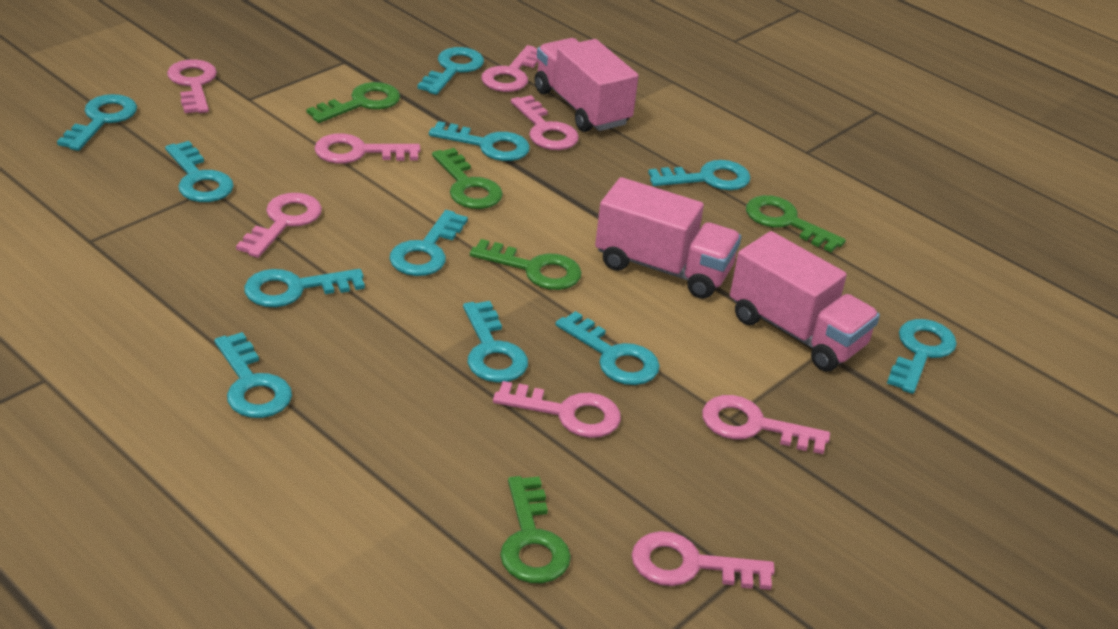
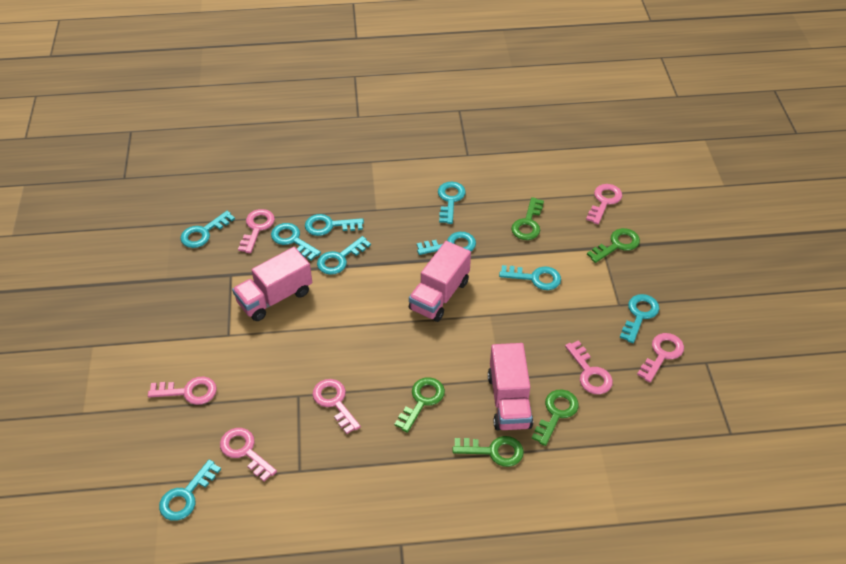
pink key: [167,59,217,113] [236,193,322,258] [314,133,420,164] [481,45,539,92] [493,381,621,438] [511,95,579,150] [632,531,775,590] [702,395,830,454] = 8 -> [148,376,217,405] [220,428,277,481] [238,209,275,253] [312,379,361,434] [565,340,613,394] [586,184,622,224] [637,333,684,382] = 7
turquoise key: [57,94,137,151] [165,141,234,202] [214,332,292,418] [244,269,365,307] [389,210,468,276] [417,47,484,95] [429,121,530,161] [463,301,528,383] [555,311,660,385] [648,160,751,190] [887,319,957,394] = 11 -> [159,459,221,521] [180,211,235,248] [271,223,321,261] [305,214,364,236] [317,236,371,275] [417,232,476,255] [438,182,466,224] [499,265,561,290] [620,294,659,343] = 9

